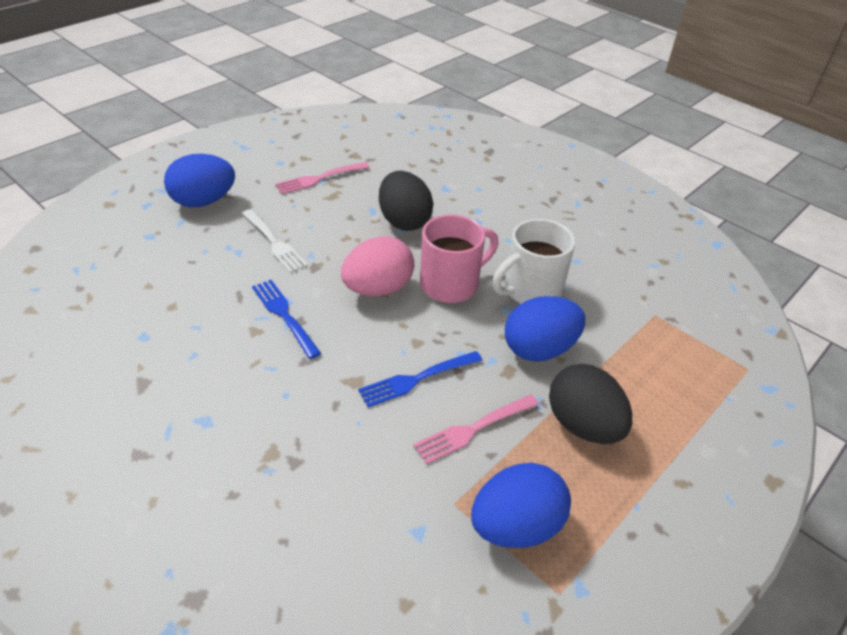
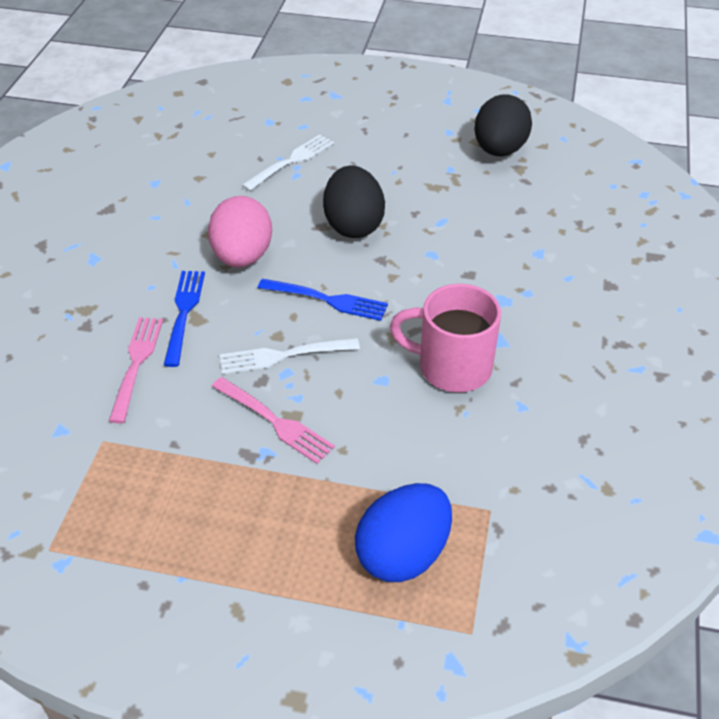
blue egg: [164,154,235,207] [471,463,571,548] [505,296,585,362] = 3 -> [355,483,452,582] = 1
white fork: [242,209,308,273] = 1 -> [219,338,360,374] [241,134,334,191] = 2
white mug: [492,219,575,304] = 1 -> none = 0

